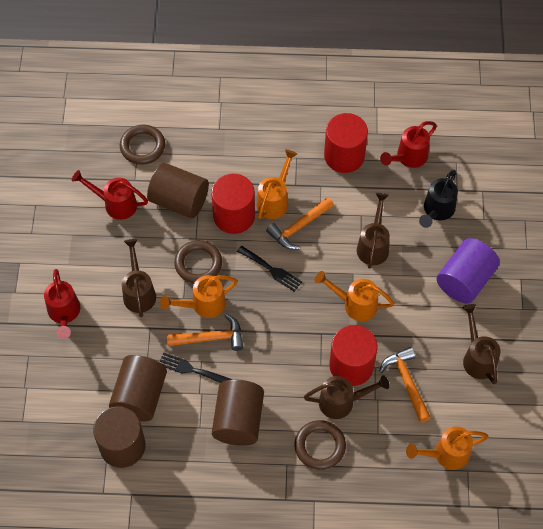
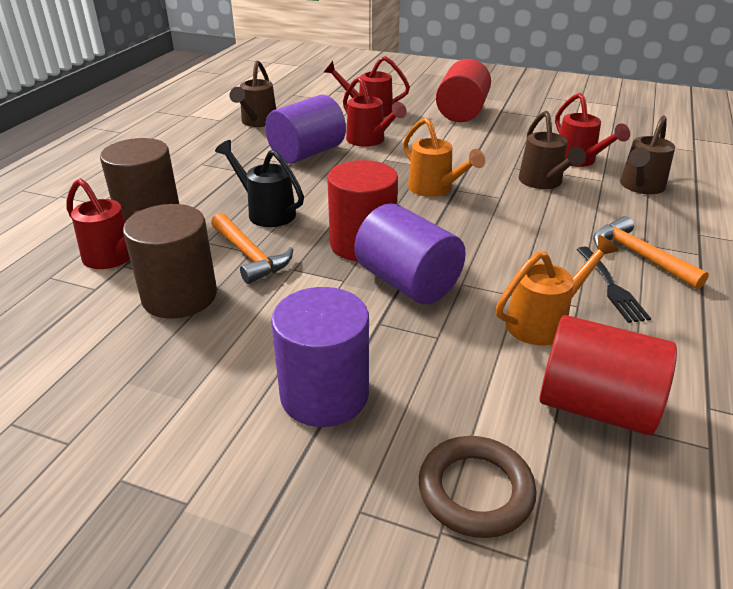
black fork: [160,353,233,383] [237,246,302,292] = 2 -> [577,247,651,323] = 1
brown cylinder: [93,406,146,468] [109,355,167,421] [147,163,209,218] [212,380,264,446] = 4 -> [100,138,179,221] [123,204,217,319] = 2
brown ring: [120,125,165,165] [174,240,222,284] [294,420,346,470] = 3 -> [419,436,537,538] = 1
brown watering can: [122,239,156,317] [304,375,390,419] [357,193,390,269] [462,304,501,384] = 4 -> [229,60,276,127] [519,111,586,189] [620,115,675,194] = 3
orange hammer: [167,314,244,351] [266,197,334,249] [379,347,431,422] = 3 -> [211,213,293,284] [593,216,709,290] = 2
orange watering can: [160,275,238,318] [257,149,297,219] [315,271,394,321] [406,426,489,470] = 4 -> [403,118,485,197] [496,235,619,345] = 2
purple cylinder: [436,238,500,303] = 1 -> [265,95,346,164] [271,287,369,427] [354,203,466,304] = 3
red watering can: [44,269,80,339] [72,170,148,220] [380,121,437,168] = 3 -> [66,178,141,269] [324,56,410,117] [343,77,407,147] [555,93,630,167] = 4

